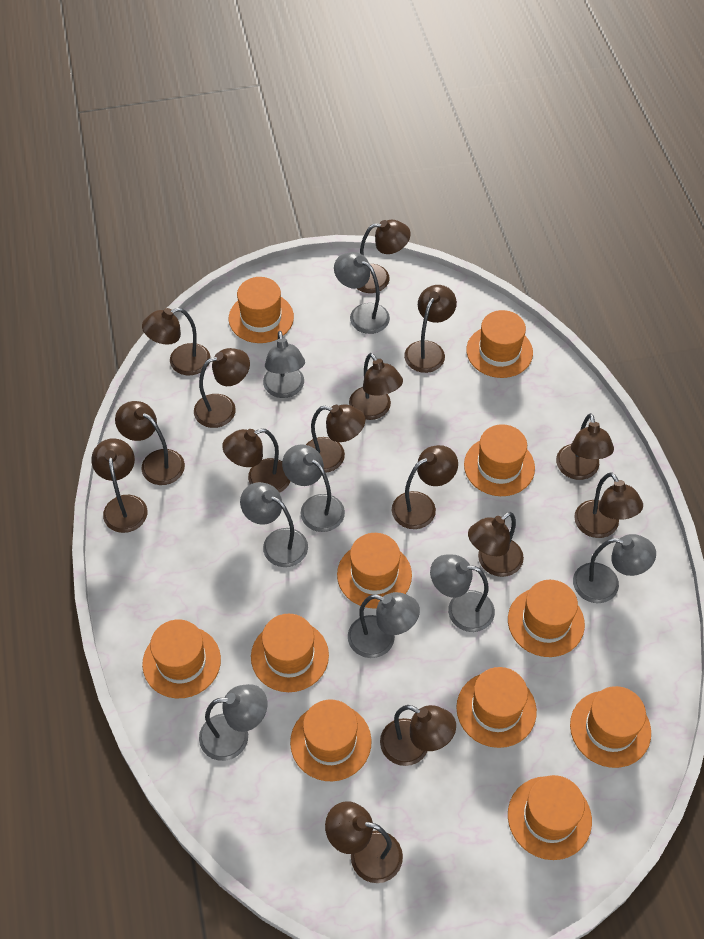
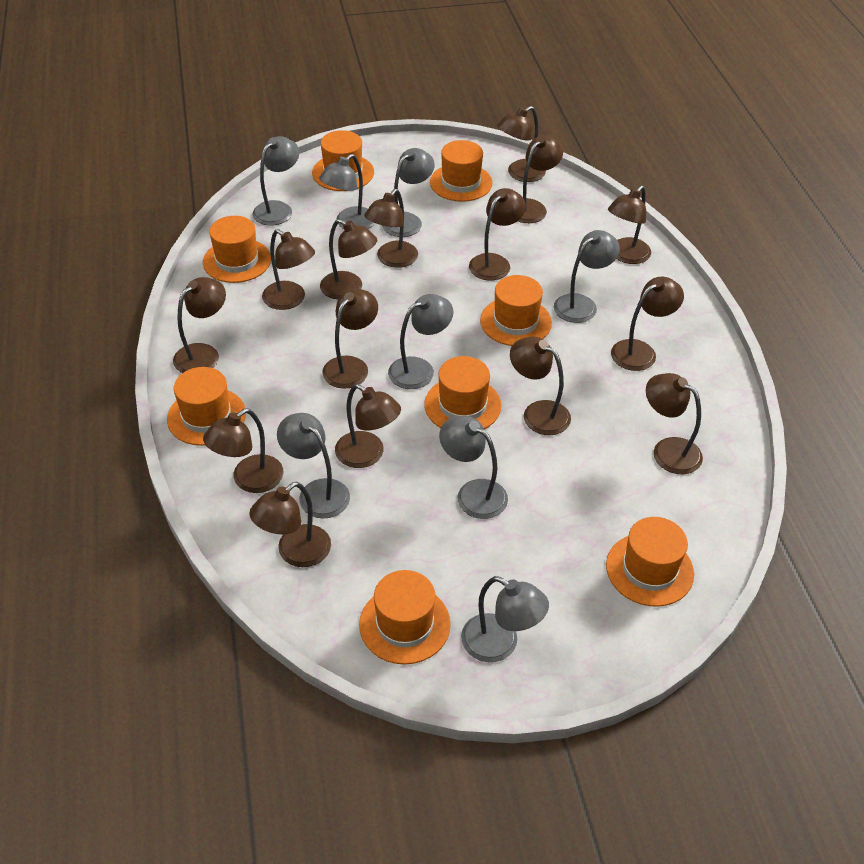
orange hat: [142,619,221,698] [229,277,294,343] [251,614,329,692] [290,700,372,781] [337,533,412,609] [456,667,537,748] [464,424,535,496] [467,310,533,378] [508,580,585,657] [508,775,592,860] [570,686,651,768] = 11 -> [167,367,246,446] [203,216,271,283] [312,130,374,191] [359,570,451,665] [424,356,501,429] [430,140,492,202] [480,275,552,346] [606,517,694,607] = 8

